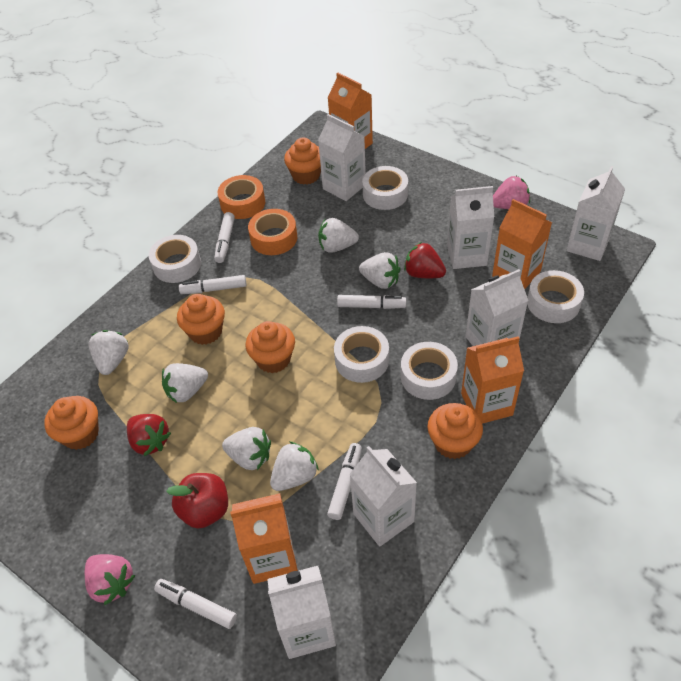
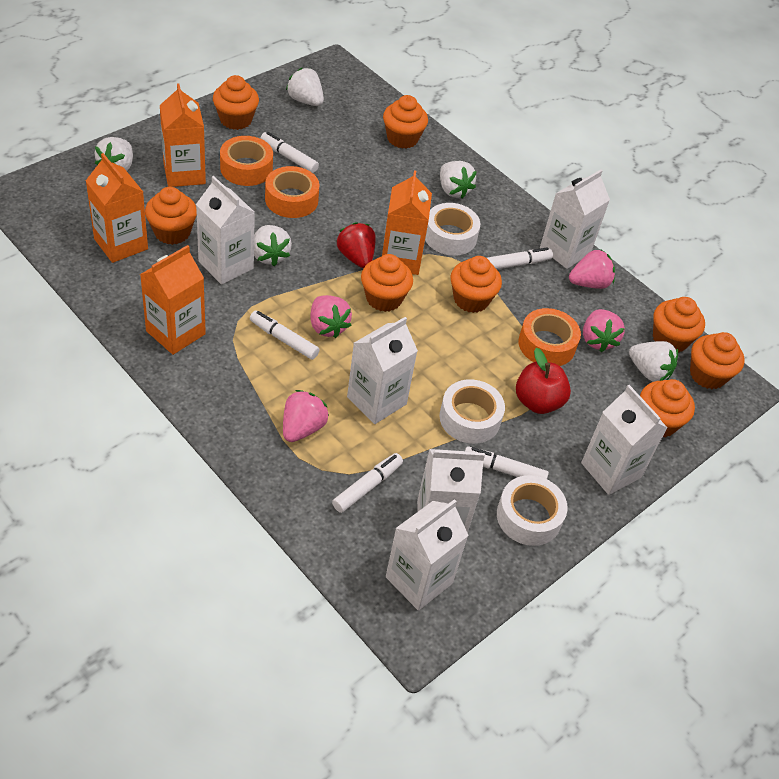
orange cupcake: [44,396,99,450] [177,294,225,345] [246,321,295,373] [284,137,321,185] [427,403,483,459] = 5 -> [145,187,197,245] [213,75,259,130] [361,254,413,312] [383,95,428,149] [450,256,502,313] [640,379,695,438] [653,297,705,353] [690,332,745,389] = 8
orange tape: [218,175,265,219] [248,209,297,255] = 2 -> [220,136,273,186] [265,166,319,218] [518,308,581,366] = 3
pink strawberry: [85,554,135,605] [493,176,530,209] = 2 -> [283,390,329,442] [310,295,352,338] [569,250,615,289] [583,309,625,352] = 4
red strawberry: [127,414,171,456] [404,242,446,278] = 2 -> [337,222,376,268] = 1
white strawberry: [88,330,129,375] [162,363,208,403] [222,427,271,470] [270,441,319,491] [318,218,359,253] [359,252,401,289] = 6 -> [95,137,133,171] [254,225,292,266] [286,68,324,106] [440,161,477,199] [629,341,678,382] = 5
white tape: [149,235,201,283] [334,326,389,383] [362,166,408,210] [401,342,458,400] [527,270,584,323] = 5 -> [425,203,480,256] [439,379,505,444] [497,475,568,546] = 3

